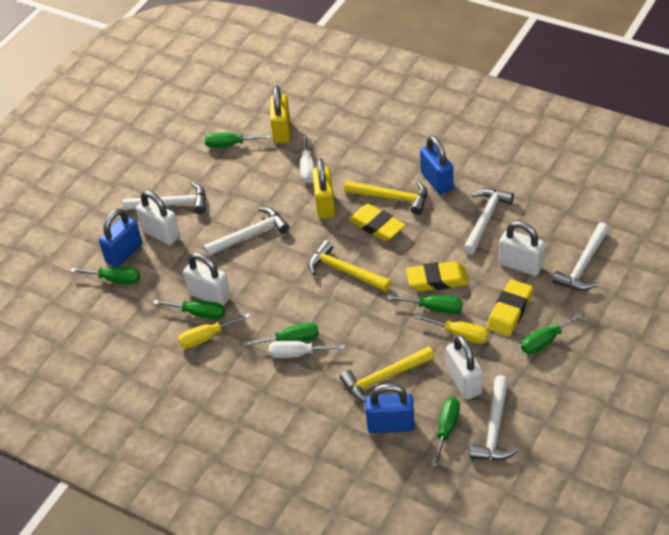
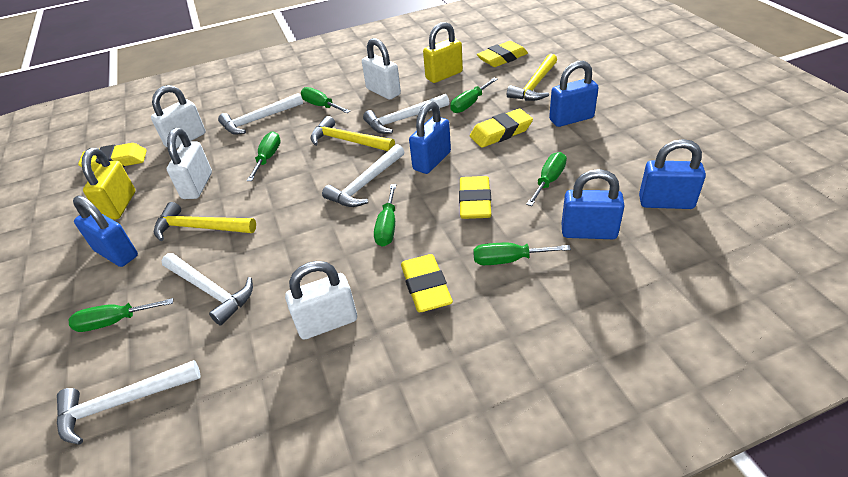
blue padlock: [99,208,142,267] [365,383,415,433] [420,136,454,195] = 3 -> [73,196,138,267] [409,101,451,174] [549,61,599,127] [562,169,625,239] [639,139,706,209] = 5
white screwdriver: [269,340,345,358] [300,134,315,183] = 2 -> none = 0
yellow eraser: [349,204,405,241] [406,261,469,291] [487,279,533,336] = 3 -> [78,143,147,172] [401,254,453,312] [459,176,491,219] [470,109,533,148] [477,41,528,67] = 5
yellow screwdriver: [178,313,250,348] [415,315,489,344] = 2 -> none = 0

